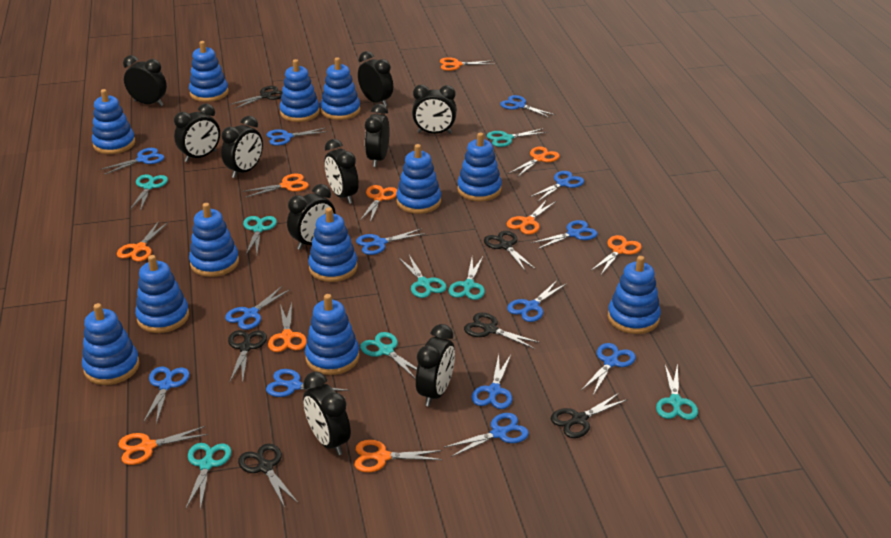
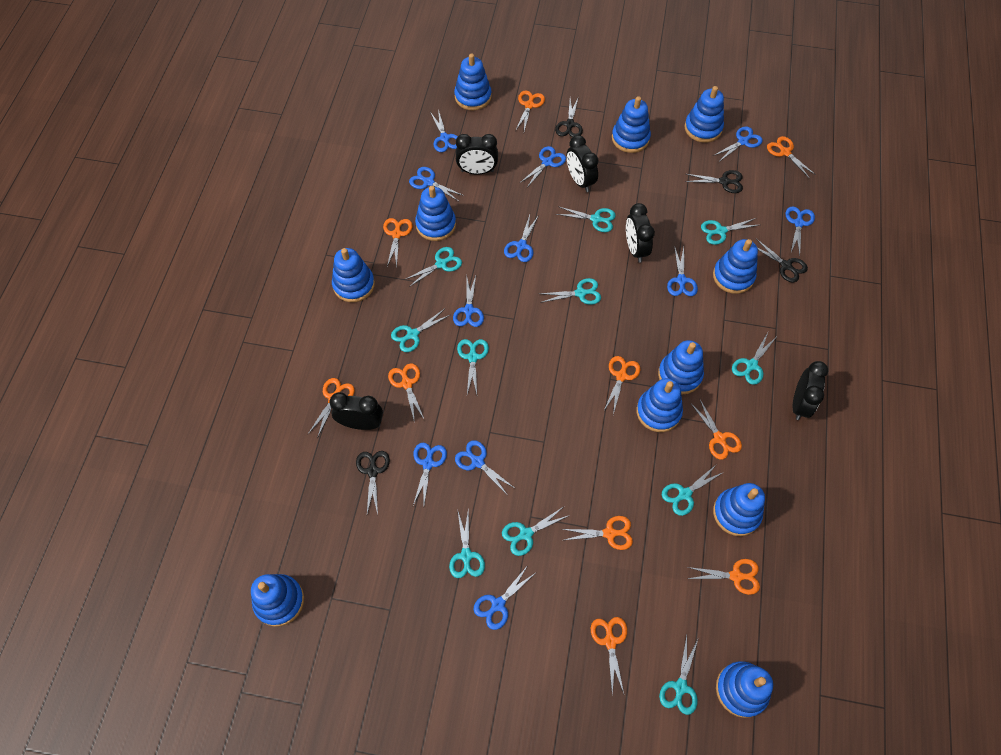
black clock: [123,55,167,106] [174,103,220,162] [221,116,263,178] [287,184,336,250] [303,372,351,455] [325,139,359,204] [358,51,393,106] [365,104,390,167] [412,84,457,134] [416,324,455,407] = 10 -> [330,392,383,430] [456,134,498,175] [566,135,599,192] [626,203,655,263] [793,361,829,420] = 5
black scissors: [228,330,267,382] [229,86,283,109] [238,444,298,508] [464,313,540,349] [484,231,535,272] [551,392,628,438] = 6 -> [356,451,390,515] [555,96,583,137] [685,170,743,193] [756,239,808,282] = 4
blue scissors: [100,148,164,175] [143,366,190,425] [225,286,291,330] [266,369,349,397] [267,128,328,146] [356,228,426,255] [444,413,529,457] [471,354,512,409] [500,95,555,118] [507,280,566,322] [530,171,584,202] [531,220,598,249] [581,343,636,395] = 13 -> [409,167,464,201] [413,443,447,505] [430,109,458,152] [453,276,484,327] [455,440,516,494] [474,565,535,630] [504,215,539,262] [520,146,566,187] [667,246,698,296] [713,126,762,162] [785,206,815,255] = 11
blue stacking toy: [82,303,140,385] [92,89,135,154] [135,255,189,333] [189,41,229,102] [189,203,239,277] [280,59,320,122] [305,294,360,375] [308,207,358,282] [320,57,360,120] [396,144,441,214] [457,133,502,201] [608,256,661,334] = 12 -> [251,574,304,627] [332,248,375,302] [415,186,456,241] [454,54,492,110] [612,96,651,153] [636,378,683,432] [658,340,704,395] [685,86,724,143] [713,239,758,294] [713,483,765,536] [716,661,773,718] = 11
turquoise scissors: [130,174,168,211] [186,443,232,510] [243,216,277,255] [360,332,417,379] [399,255,447,298] [449,257,485,300] [487,128,547,147] [656,363,698,420] = 8 -> [391,309,450,352] [404,247,462,287] [449,509,485,578] [457,339,489,394] [502,507,570,556] [540,278,601,305] [556,206,616,232] [659,635,698,715] [662,464,724,516] [701,218,759,245] [732,333,776,385] = 11

